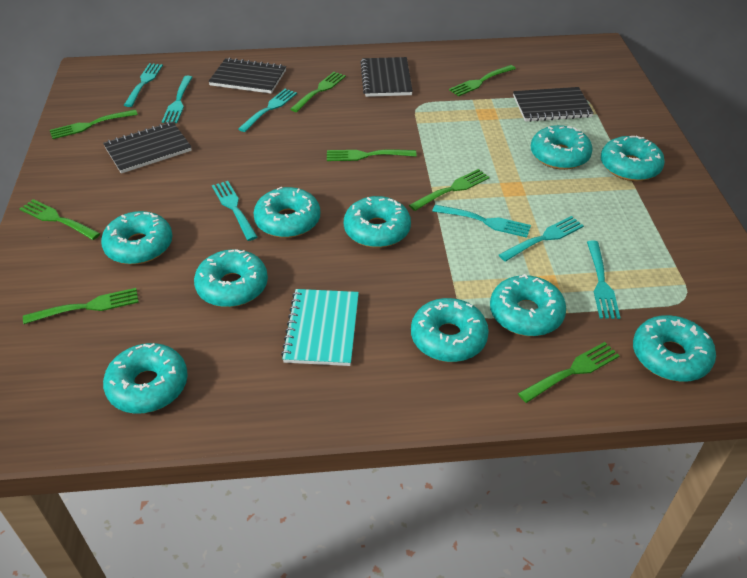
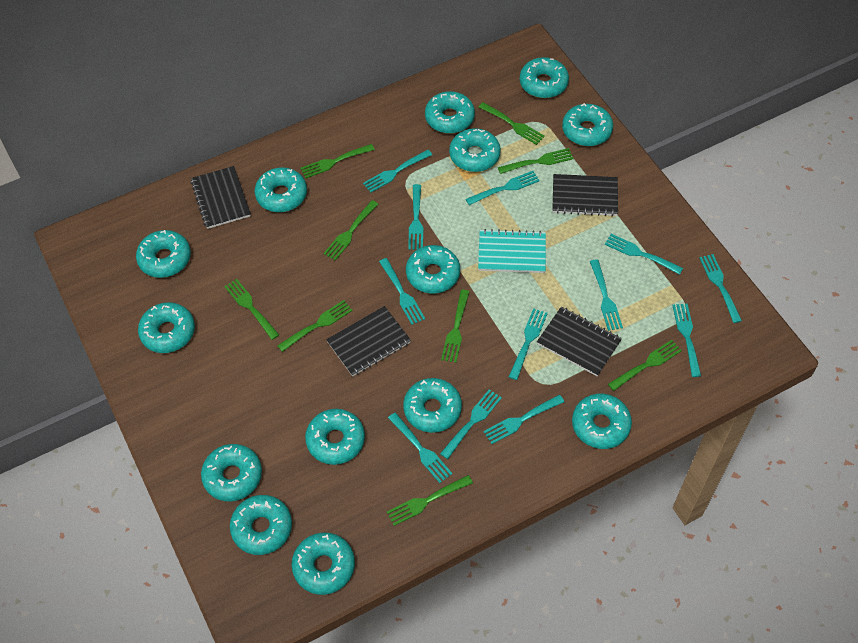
green fork: [20,199,100,240] [23,288,139,324] [50,110,138,139] [290,72,346,112] [327,149,416,161] [409,169,490,211] [449,65,516,96] [518,342,620,403] = 8 -> [224,279,279,340] [277,300,353,352] [300,144,375,178] [323,200,378,261] [387,475,473,526] [441,290,470,363] [479,102,545,145] [498,148,574,174] [608,340,682,391] = 9
turquoise donut: [101,211,173,265] [103,343,188,413] [194,249,268,307] [253,187,320,238] [344,196,411,248] [411,298,489,362] [490,274,566,336] [531,125,593,170] [601,136,665,181] [633,315,716,382] = 10 -> [136,230,191,278] [138,302,195,353] [201,444,262,501] [230,495,292,555] [255,167,307,212] [291,533,355,595] [305,409,365,465] [403,378,462,433] [406,245,460,294] [425,91,475,134] [449,128,501,172] [520,57,569,98] [562,103,613,146] [572,394,632,449] = 14
turquoise fork: [124,63,163,107] [162,76,193,123] [212,181,257,241] [238,89,297,132] [432,205,531,238] [499,216,584,261] [587,241,620,319] = 7 -> [363,150,432,193] [379,258,425,325] [388,412,453,483] [408,184,423,250] [440,389,502,459] [466,171,540,205] [483,395,564,444] [509,308,548,380] [590,259,623,331] [605,234,683,275] [672,304,701,377] [699,254,742,323] = 12

